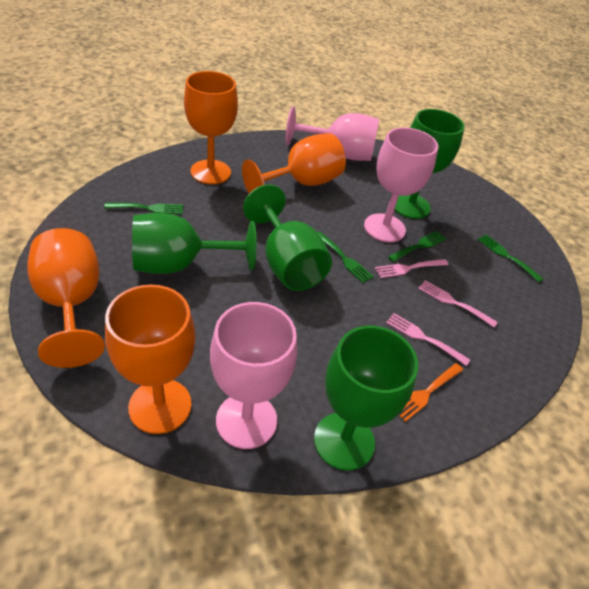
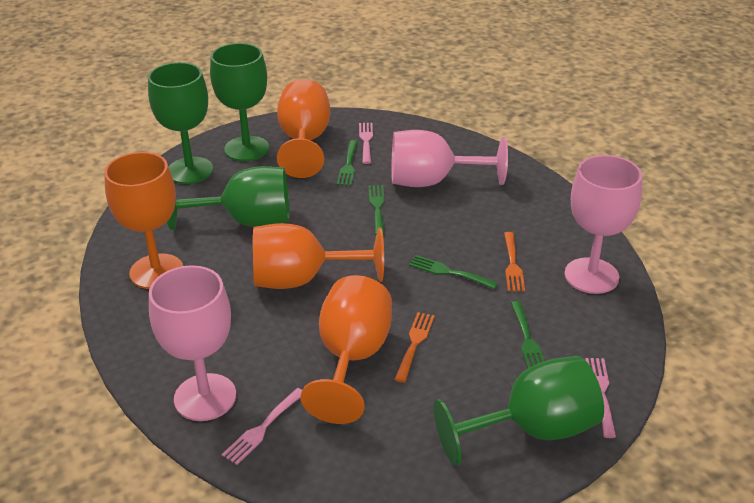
orange fork: [400,363,463,422] = 1 -> [394,312,435,383] [504,232,525,292] = 2

